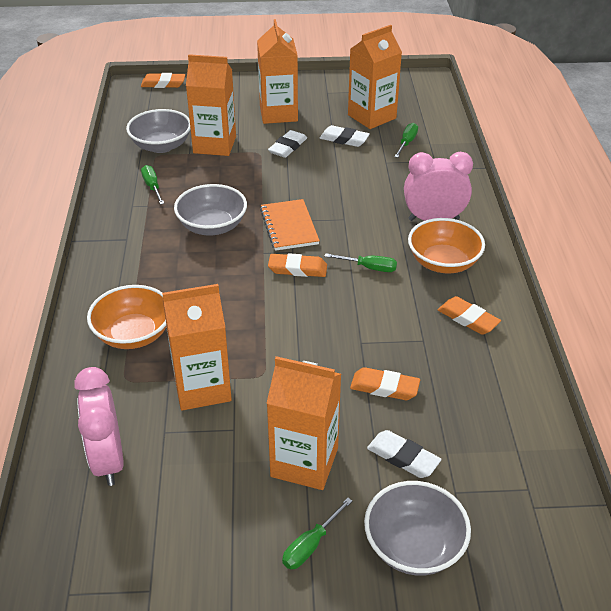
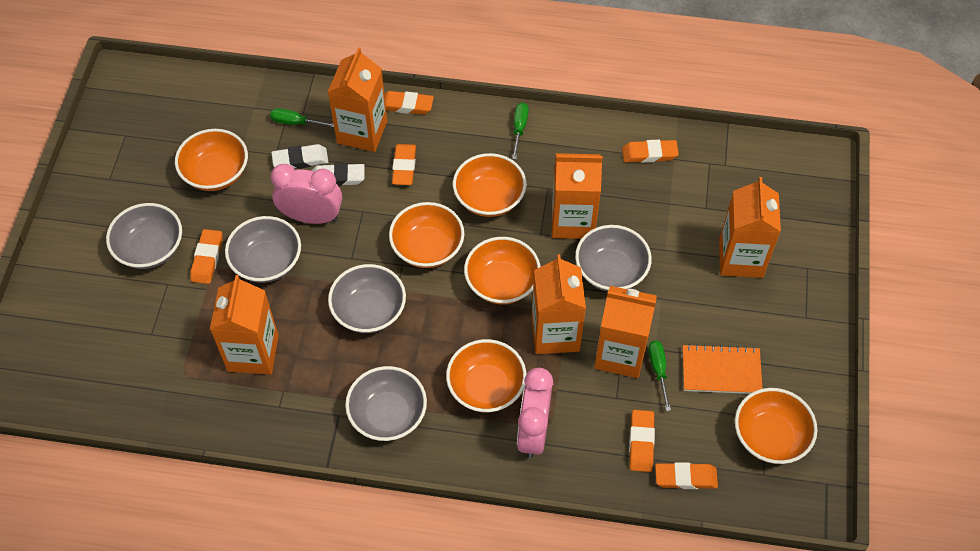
green screwdriver: [141,165,164,205] [282,498,352,569] [324,253,397,272] [394,123,418,158] = 4 -> [270,108,334,127] [512,102,529,159] [648,340,671,411] = 3
grey bowl: [126,109,190,153] [174,184,247,235] [364,481,471,576] = 3 -> [106,203,182,269] [225,216,301,283] [328,264,406,333] [345,366,427,441] [575,225,652,291] = 5
orange bowl: [87,285,167,349] [408,218,485,274] = 2 -> [175,129,248,191] [389,202,464,268] [446,339,526,412] [453,153,526,217] [464,237,541,304] [735,388,818,464] = 6
orange carton: [162,284,232,410] [186,54,236,156] [257,19,298,124] [267,356,341,490] [348,25,402,129] = 5 -> [210,275,279,375] [328,47,387,152] [532,254,586,354] [552,153,603,239] [594,286,657,378] [719,177,781,278] = 6
orange eraser: [141,73,185,88] [268,253,327,277] [350,367,420,400] [438,296,501,335] = 4 -> [190,229,222,284] [384,91,434,115] [392,144,416,185] [622,140,679,163] [629,410,655,472] [655,462,718,489] = 6
white eraser: [268,130,307,158] [320,125,370,147] [367,430,442,478] = 3 -> [271,144,328,169] [311,163,365,186] = 2

